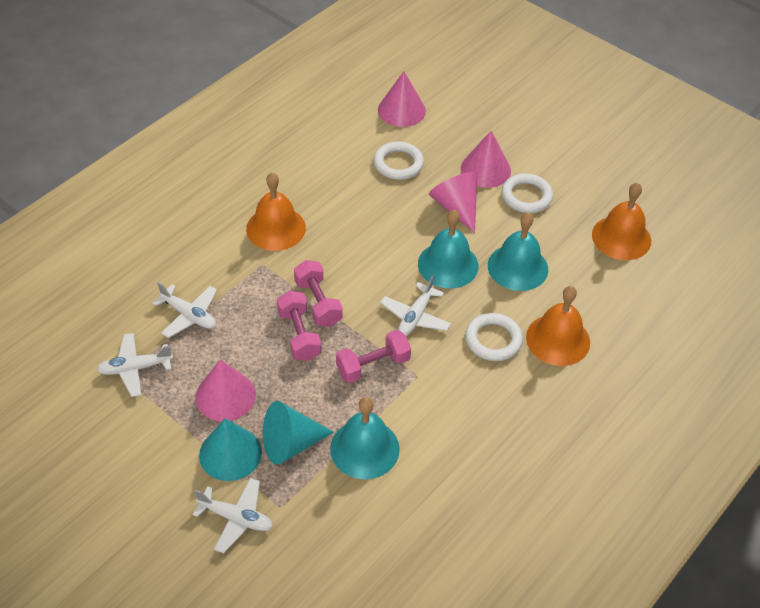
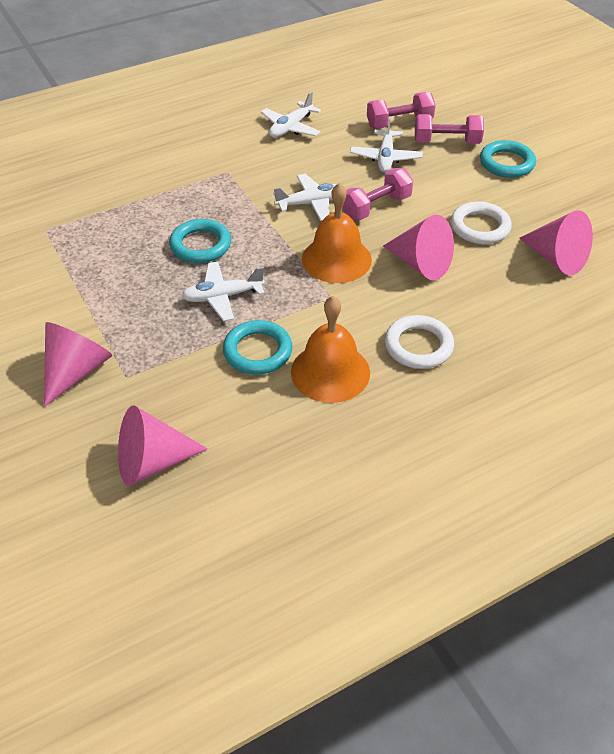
orange bell: [246,172,306,251] [526,286,590,366] [592,182,651,260] = 3 -> [291,296,370,403] [302,183,372,283] = 2
turquoise bell: [330,397,400,479] [418,210,479,288] [488,212,548,291] = 3 -> none = 0
turquoise cone: [199,418,262,481] [263,401,334,465] = 2 -> none = 0
turquoise ring: none = 0 -> [169,219,231,263] [223,320,292,375] [480,140,536,178] = 3
white ring: [374,142,424,180] [465,313,523,361] [502,173,553,213] = 3 -> [385,315,454,369] [451,202,512,244] = 2

